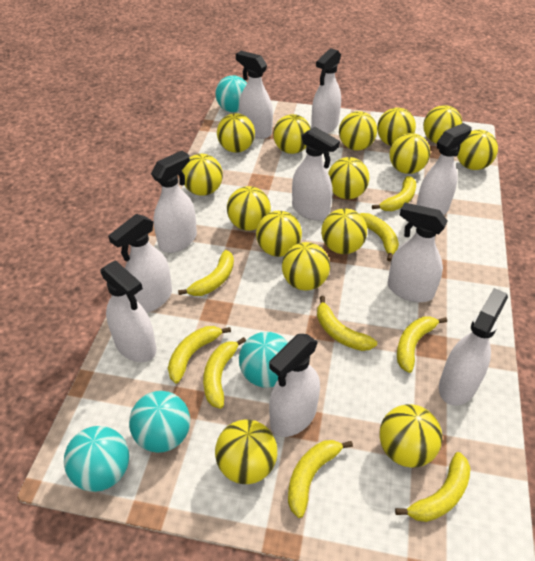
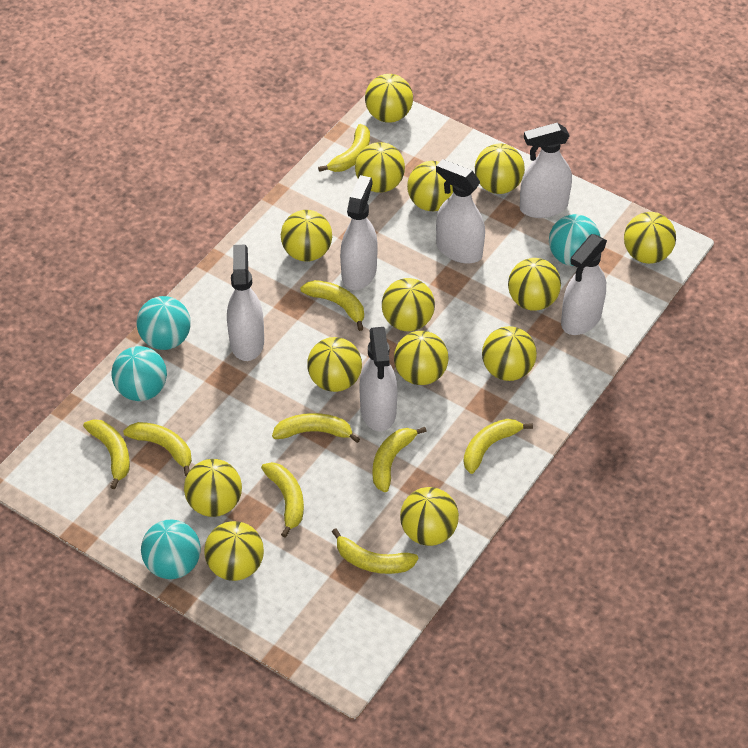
white spray bottle: [100,260,157,362] [108,214,172,313] [151,151,197,253] [236,51,273,139] [269,334,320,437] [292,127,340,221] [311,48,341,134] [388,203,448,302] [416,123,472,215] [439,288,508,406] = 10 -> [227,245,264,361] [340,175,378,290] [359,327,397,431] [436,159,485,264] [520,123,572,218] [561,234,607,335] = 6
yellow ball: [182,154,223,196] [215,419,277,484] [217,113,255,153] [227,186,271,231] [256,211,302,257] [273,114,311,154] [282,242,330,291] [321,208,367,254] [328,157,369,199] [339,111,377,151] [377,107,416,146] [379,404,443,468] [389,133,430,174] [423,105,462,144] [457,130,498,170] = 15 -> [184,459,242,517] [204,521,264,581] [281,210,332,262] [307,337,362,392] [355,142,405,193] [365,74,413,123] [382,278,435,331] [394,331,448,385] [400,487,459,546] [407,161,453,211] [475,144,525,194] [482,326,537,381] [508,258,561,311] [624,212,676,264] = 14

